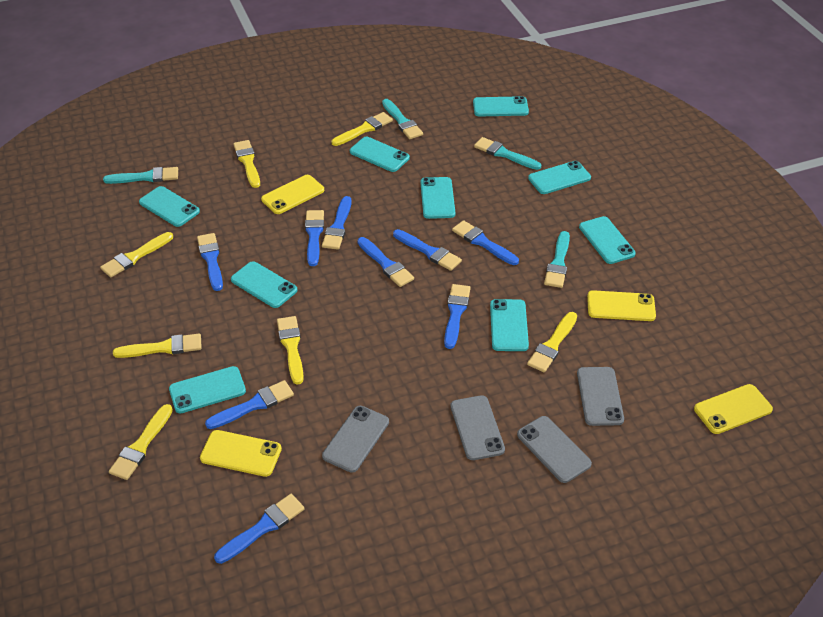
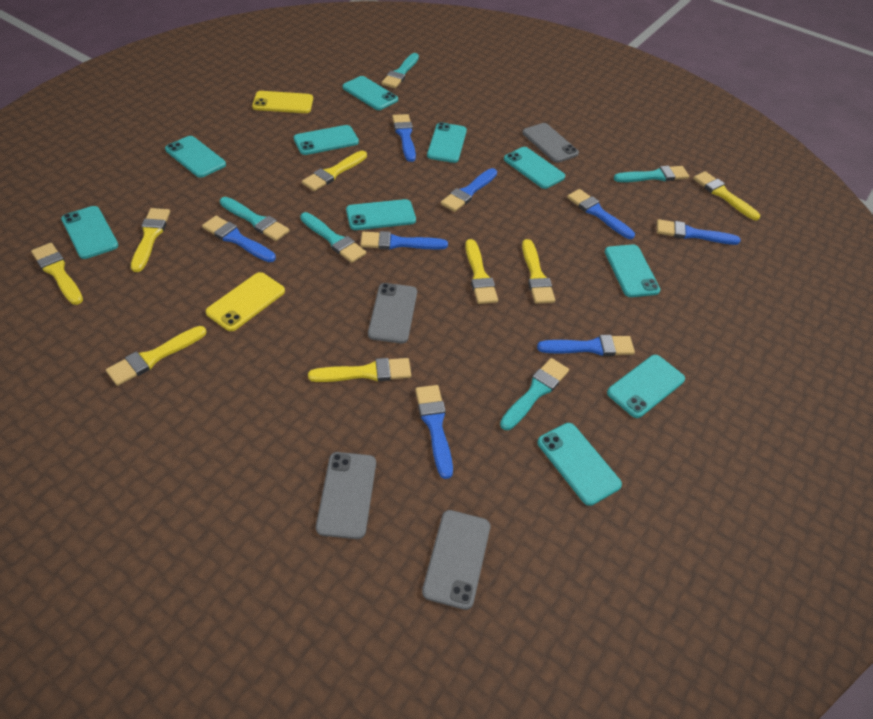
blue brush: [197,233,223,291] [205,380,294,429] [214,494,305,564] [305,210,324,266] [322,196,352,250] [358,237,414,287] [393,229,462,271] [444,284,470,349] [452,220,519,265] = 9 -> [202,216,276,262] [360,231,448,250] [392,114,416,162] [415,385,453,479] [441,168,497,212] [537,335,635,356] [567,189,635,239] [657,219,741,245] = 8
turquoise brush: [103,167,178,184] [382,99,423,139] [474,137,541,170] [544,231,570,288] = 4 -> [220,197,289,241] [300,212,366,263] [382,53,419,88] [500,358,569,430] [613,166,689,182] = 5
turquoise phone: [139,186,200,227] [169,366,246,413] [231,261,297,308] [350,137,410,172] [420,177,455,219] [473,96,529,117] [490,299,529,351] [528,161,591,194] [579,216,636,264] = 9 -> [61,206,119,259] [165,136,226,178] [294,125,359,155] [342,76,398,110] [346,199,416,230] [427,122,467,163] [504,147,565,189] [537,423,622,506] [605,244,661,297] [607,355,685,418] = 10
yellow brush: [100,232,173,277] [109,404,173,480] [113,334,202,358] [233,140,260,188] [277,316,304,385] [332,112,393,146] [527,312,577,372] = 7 -> [31,243,83,305] [106,326,207,386] [131,208,170,272] [302,151,367,191] [308,358,411,382] [465,239,498,304] [522,239,555,304] [693,171,760,220] = 8
yellow phone: [200,430,282,477] [261,175,324,214] [587,290,656,321] [694,384,773,434] = 4 -> [206,272,285,331] [252,91,313,113] = 2

